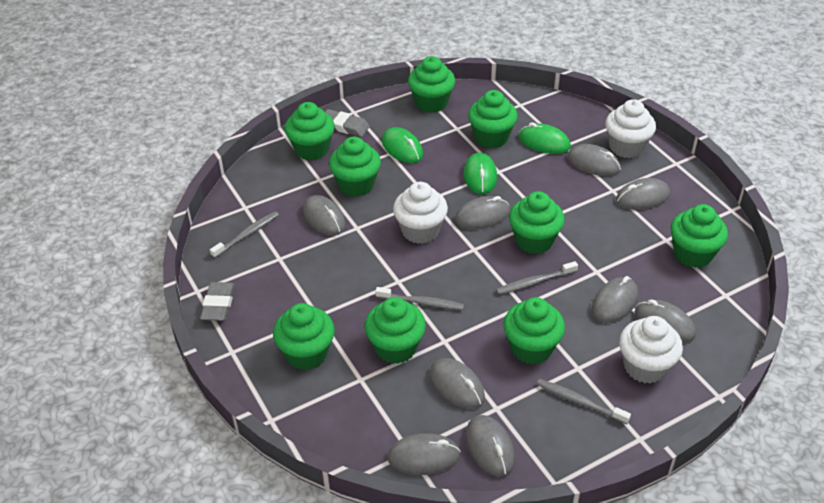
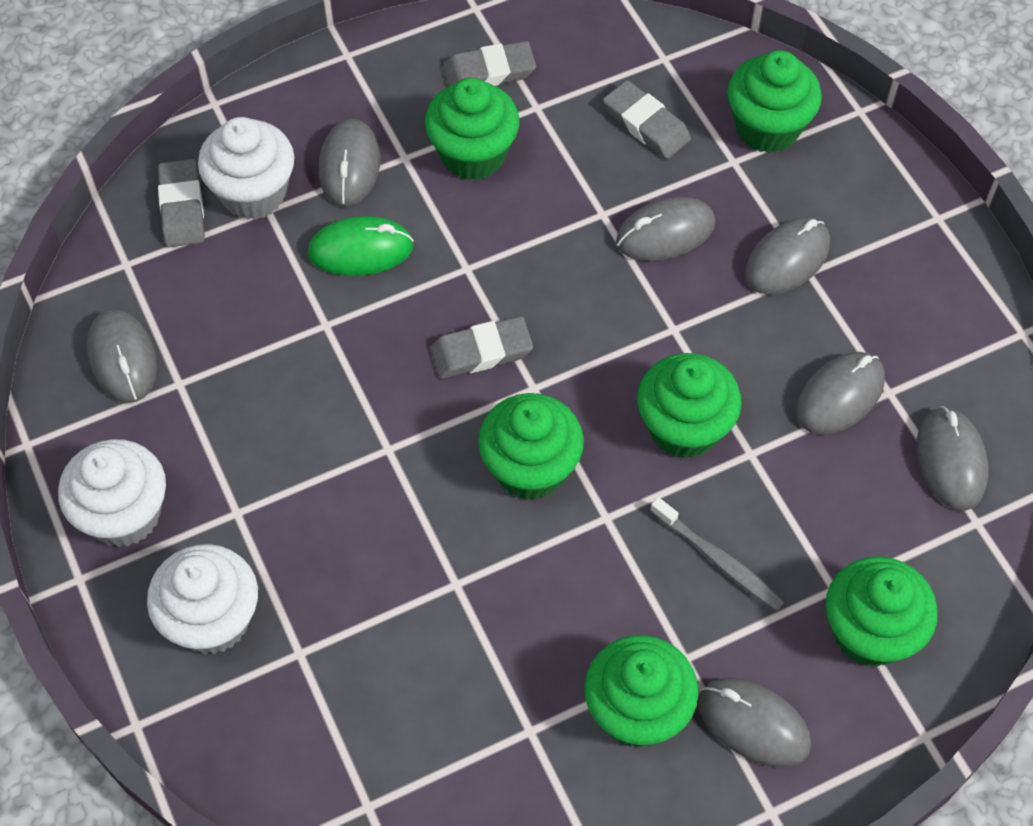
green cupcake: [273,303,335,370] [285,102,335,161] [329,137,381,197] [365,297,426,364] [408,56,455,113] [468,90,518,148] [503,297,565,364] [509,191,565,254] [670,204,728,268] = 9 -> [425,78,520,180] [478,393,584,500] [584,635,699,747] [637,353,742,459] [727,50,822,153] [826,556,938,667] = 6
green mouse: [382,127,423,163] [464,153,497,194] [519,122,571,154] = 3 -> [308,216,414,276] = 1
grey eraser: [200,282,235,321] [325,109,370,137] = 2 -> [158,159,205,247] [430,316,533,379] [443,41,536,87] [603,80,691,159] = 4
grey mouse: [303,195,346,235] [387,433,461,475] [429,358,485,409] [455,196,510,229] [466,415,515,477] [567,144,621,176] [592,276,638,323] [616,178,670,210] [635,299,696,343] = 9 -> [87,309,157,403] [318,119,380,206] [616,197,715,261] [698,678,811,768] [745,217,830,295] [796,352,885,435] [916,406,989,511] = 7
grey toothbrush: [210,211,279,258] [375,287,464,310] [496,261,578,295] [536,379,631,424] = 4 -> [650,497,785,611] = 1

